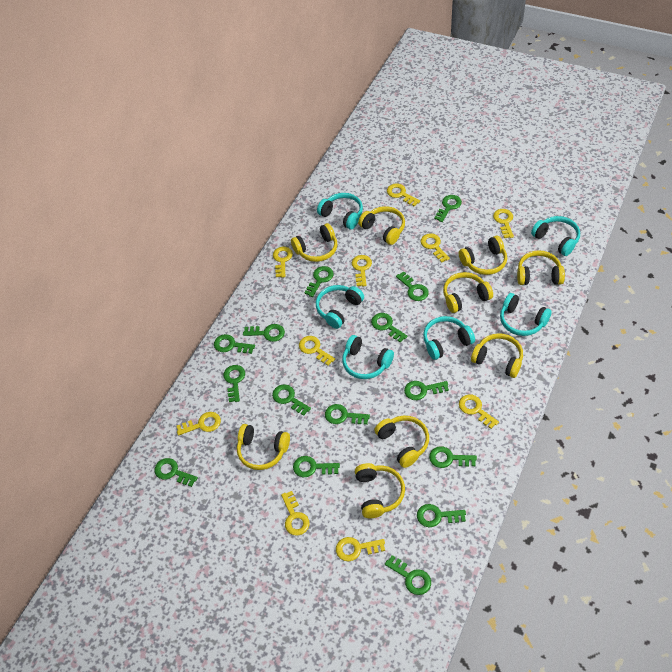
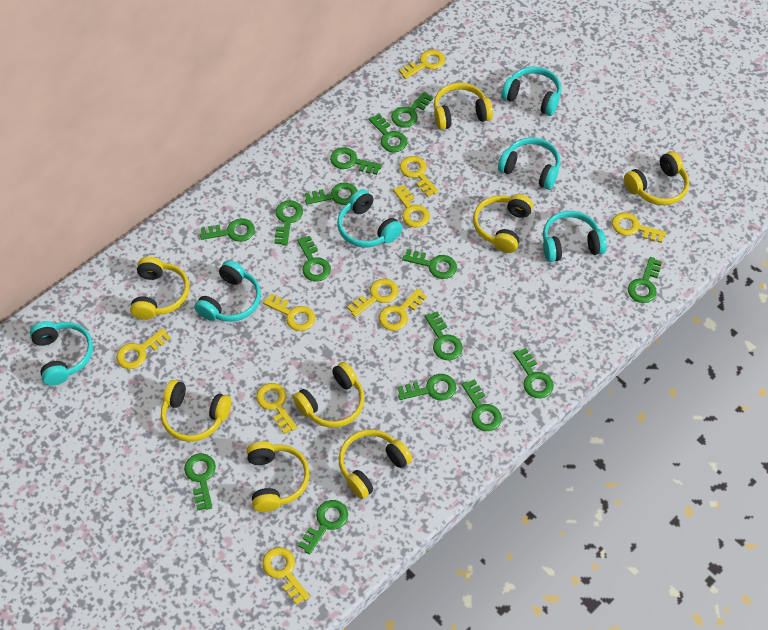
yellow headphones: [237,424,290,470] [291,223,337,262] [355,463,405,518] [358,206,405,245] [374,416,429,468] [443,272,493,313] [459,236,507,275] [471,333,523,378] [517,250,565,285] = 9 -> [130,257,189,320] [161,380,231,442] [246,441,309,512] [293,362,364,428] [339,429,412,499] [434,83,493,130] [473,194,533,253] [624,151,689,205] = 8

